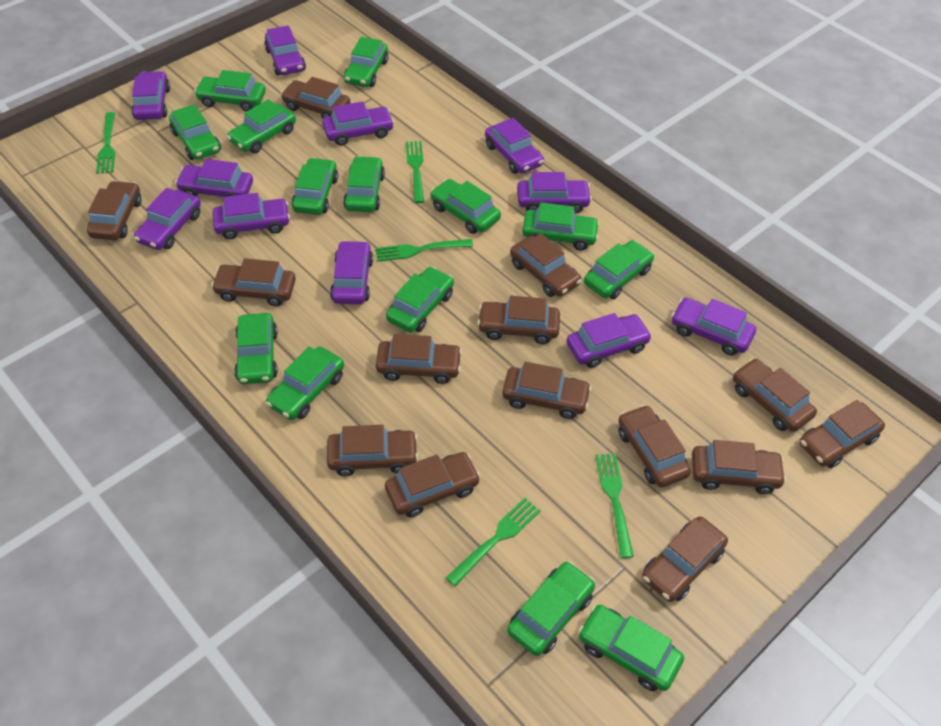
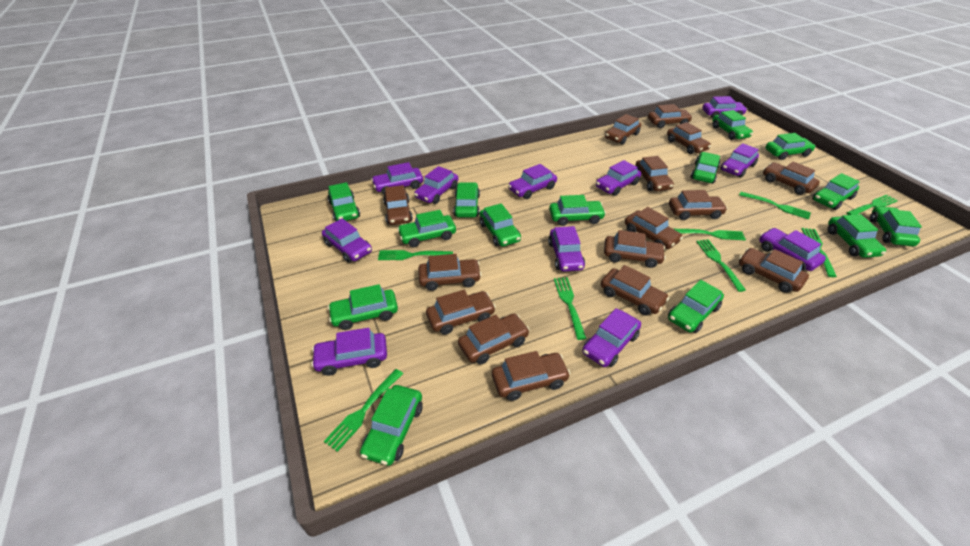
brown car: [87,180,142,240] [211,258,296,306] [281,77,351,118] [327,425,419,476] [376,334,462,384] [385,452,481,518] [477,296,560,344] [502,362,592,419] [510,233,582,297] [618,405,691,488] [642,516,728,602] [692,440,786,494] [733,358,817,432] [800,400,885,468] = 14 -> [383,185,413,225] [418,254,481,291] [426,290,496,335] [458,314,530,365] [492,351,571,401] [601,265,669,315] [604,230,666,268] [605,114,641,145] [625,207,683,249] [635,156,674,191] [648,104,693,128] [667,122,711,154] [669,190,728,220] [739,248,809,293] [763,162,820,195] = 15
green fork: [96,112,115,174] [375,239,473,262] [406,141,424,203] [446,498,541,586] [595,453,634,558] = 5 -> [324,369,403,452] [378,250,453,260] [554,277,586,340] [674,229,746,240] [696,239,746,292] [739,192,811,219] [801,228,837,277] [846,195,898,215] = 8

